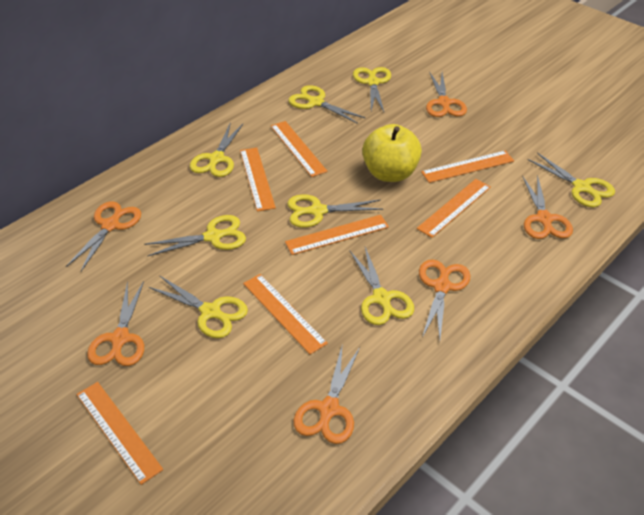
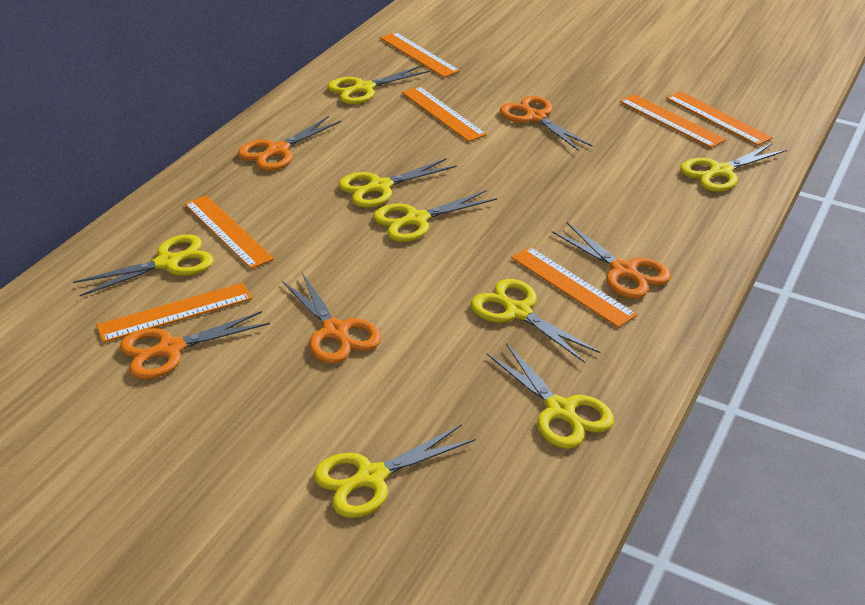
orange scissors: [66,201,141,271] [87,281,144,366] [293,343,360,444] [419,259,470,339] [426,72,467,117] [522,175,573,239] = 6 -> [120,311,270,379] [238,116,341,171] [282,273,381,364] [500,96,593,151] [552,222,671,299] = 5
yellow apple: [362,124,422,182] = 1 -> none = 0

